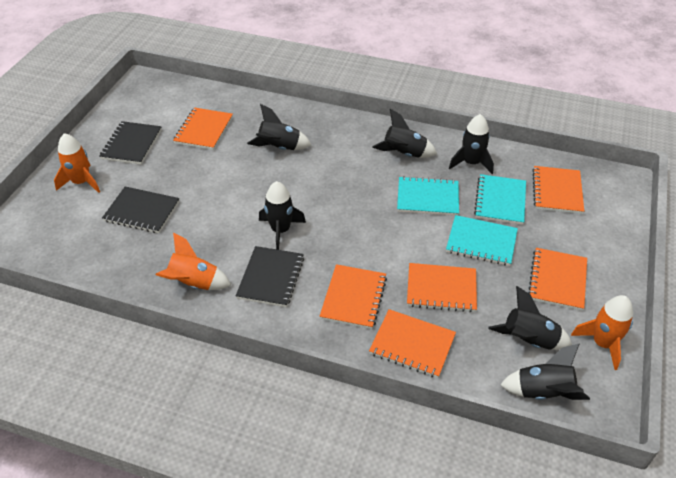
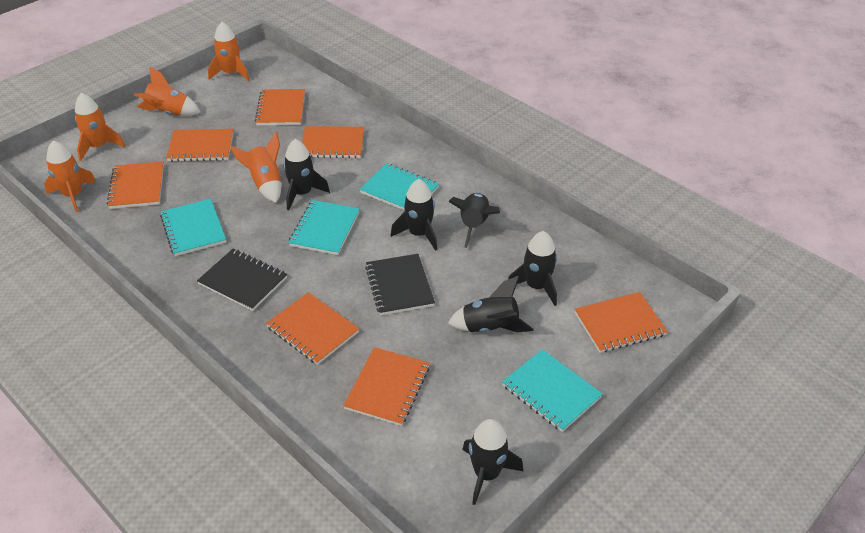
black notebook: [99,121,162,164] [102,186,180,233] [236,246,304,307] = 3 -> [197,249,287,311] [365,254,435,315] = 2
orange notebook: [173,107,233,150] [319,264,387,329] [369,309,456,378] [407,263,477,313] [528,248,587,311] [532,166,584,214] = 6 -> [107,161,164,209] [166,129,234,162] [255,89,305,126] [266,292,359,365] [302,126,364,158] [343,347,430,426] [575,292,668,353] = 7
orange rocket: [54,133,100,193] [156,232,231,290] [571,295,633,370] = 3 -> [44,140,96,212] [75,93,125,161] [134,66,200,116] [208,22,250,81] [230,132,282,203] = 5
turquoise notebook: [397,176,459,216] [446,215,518,266] [474,174,526,225] = 3 -> [160,199,226,256] [288,200,360,255] [360,163,439,210] [502,349,603,432] = 4

